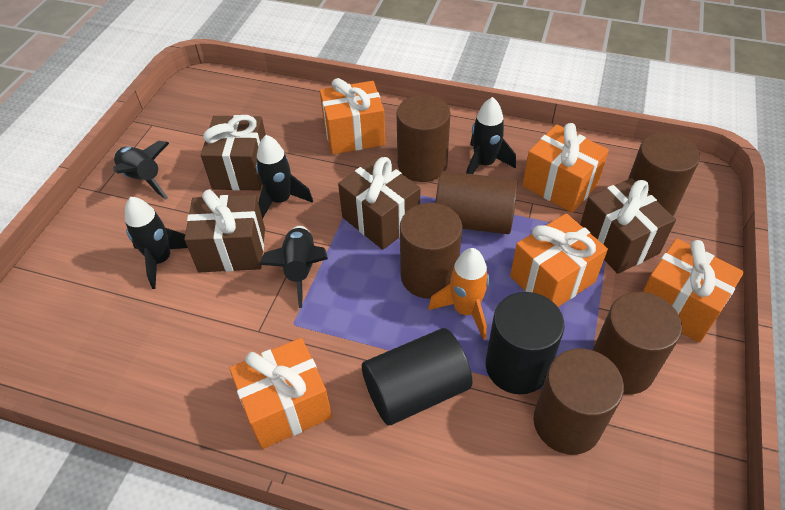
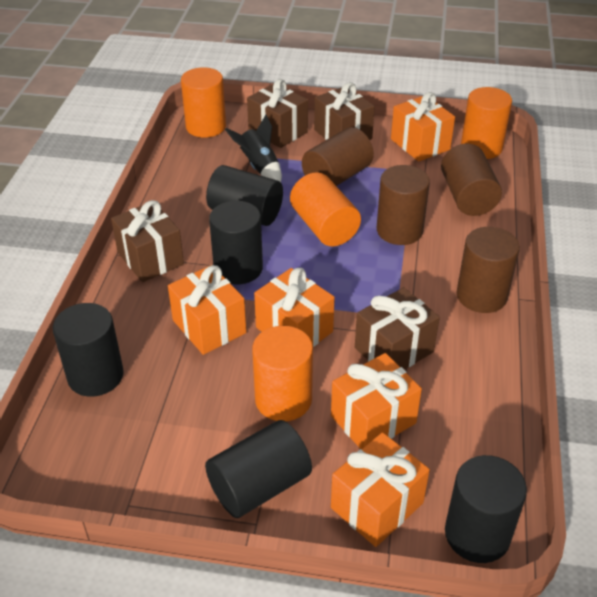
black cylinder: [362,328,472,425] [486,292,564,394] = 2 -> [53,303,124,397] [205,420,312,518] [206,165,283,226] [209,201,263,284] [445,455,527,563] = 5
black rocket: [113,141,169,199] [125,197,188,289] [256,135,313,219] [259,226,328,308] [466,97,516,174] = 5 -> [225,115,282,182] = 1
brown cylinder: [396,95,451,182] [400,203,462,299] [435,171,517,234] [533,349,624,455] [593,292,682,395] [628,132,700,216] = 6 -> [302,127,374,186] [377,165,430,245] [441,143,502,216] [456,227,520,313] = 4
orange cylinder: none = 0 -> [181,67,226,138] [252,326,313,421] [290,172,361,246] [461,87,512,159] = 4
orange rocket: [428,248,489,340] = 1 -> none = 0

